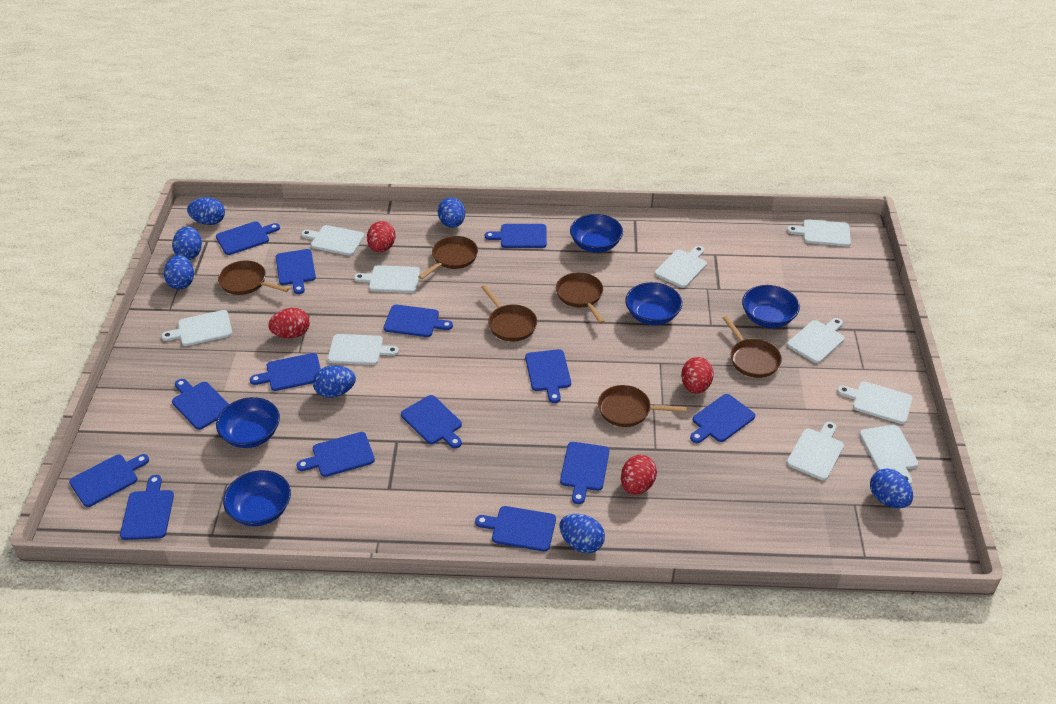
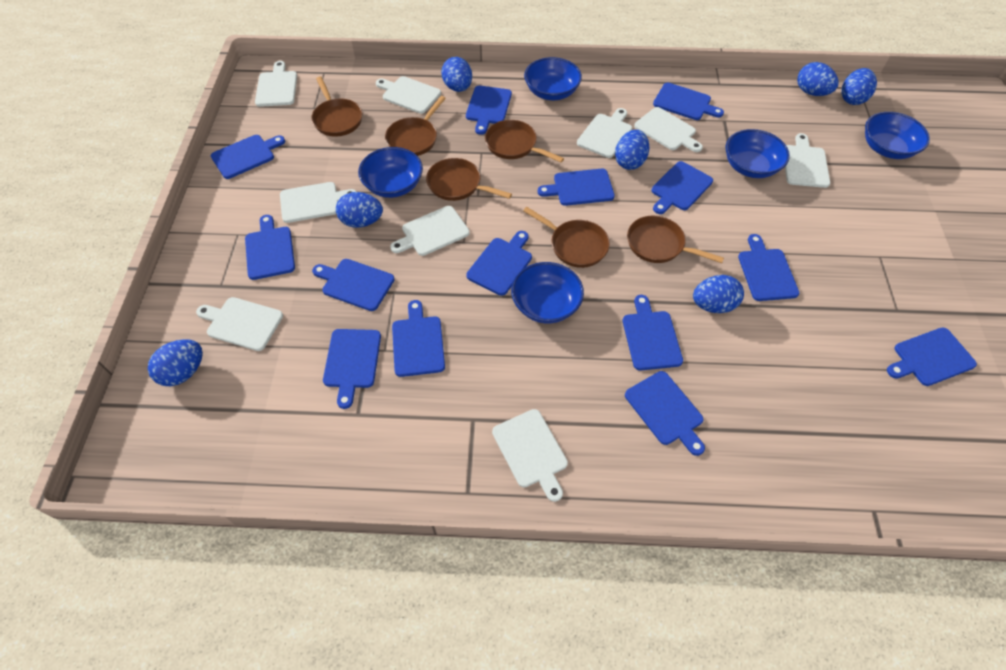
red egg: [268,308,310,338] [367,221,396,253] [621,455,657,495] [681,357,714,394] = 4 -> none = 0
white cutting board: [161,310,232,346] [301,225,365,256] [328,334,399,365] [354,265,420,293] [655,246,707,288] [787,219,851,247] [787,318,845,363] [787,422,844,480] [837,381,913,424] [860,425,918,485] = 10 -> [196,297,283,351] [255,61,297,107] [280,182,356,223] [376,76,441,114] [390,206,470,256] [492,409,568,502] [577,108,632,158] [634,107,703,152] [785,133,830,188] = 9

